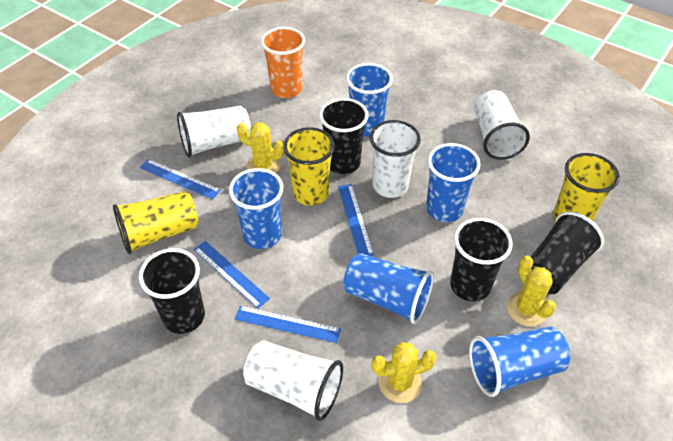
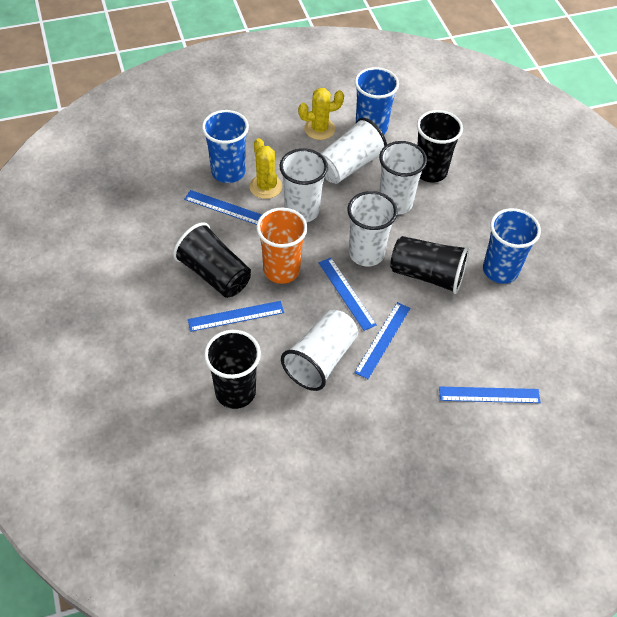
blue cup: [229,168,283,249] [343,253,434,324] [346,63,393,137] [426,143,481,222] [469,327,570,397] = 5 -> [202,110,249,183] [355,67,399,135] [483,208,541,284] = 3
blue ruler: [140,159,221,199] [193,241,270,308] [235,306,341,343] [338,184,374,256] = 4 -> [184,190,262,225] [188,301,284,332] [319,258,377,331] [354,302,410,379] [439,387,541,403] = 5
white cup: [177,106,251,157] [243,340,343,421] [370,120,421,198] [474,90,530,160] = 4 -> [279,148,328,222] [281,310,358,391] [320,118,387,184] [347,191,398,266] [379,141,427,215] = 5
yellow cactus: [237,122,285,173] [372,342,436,403] [507,255,556,326] = 3 -> [249,138,282,199] [298,88,344,140] = 2
yellow cup: [113,191,199,254] [283,127,335,206] [553,153,620,222] = 3 -> none = 0

